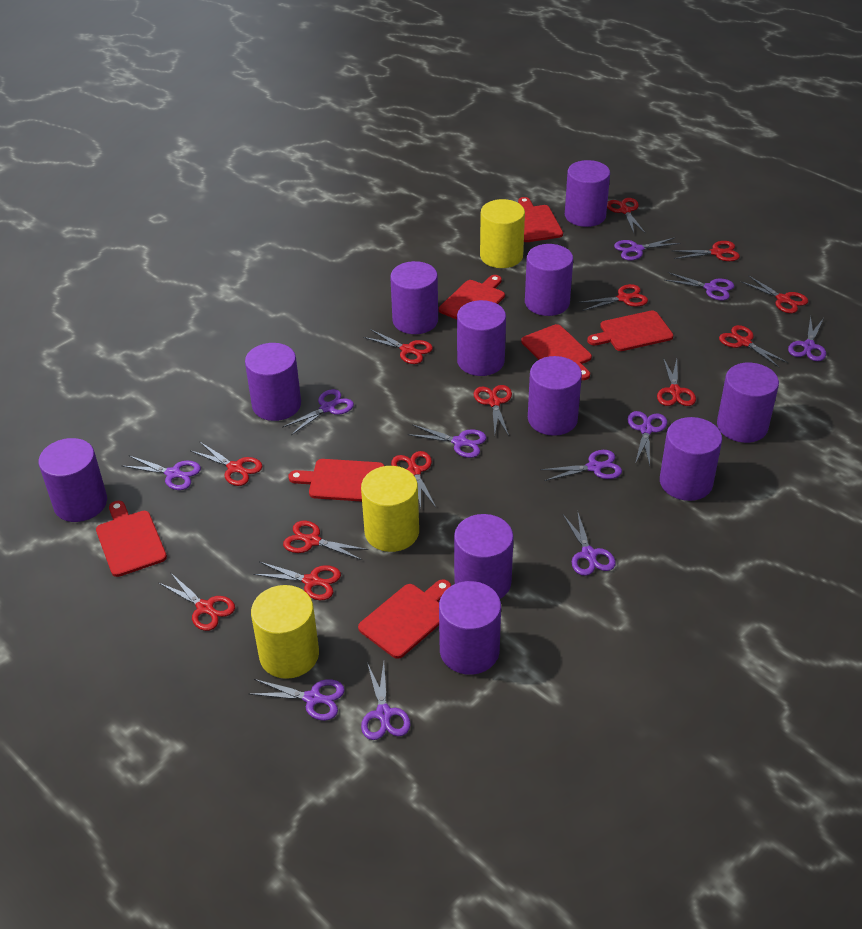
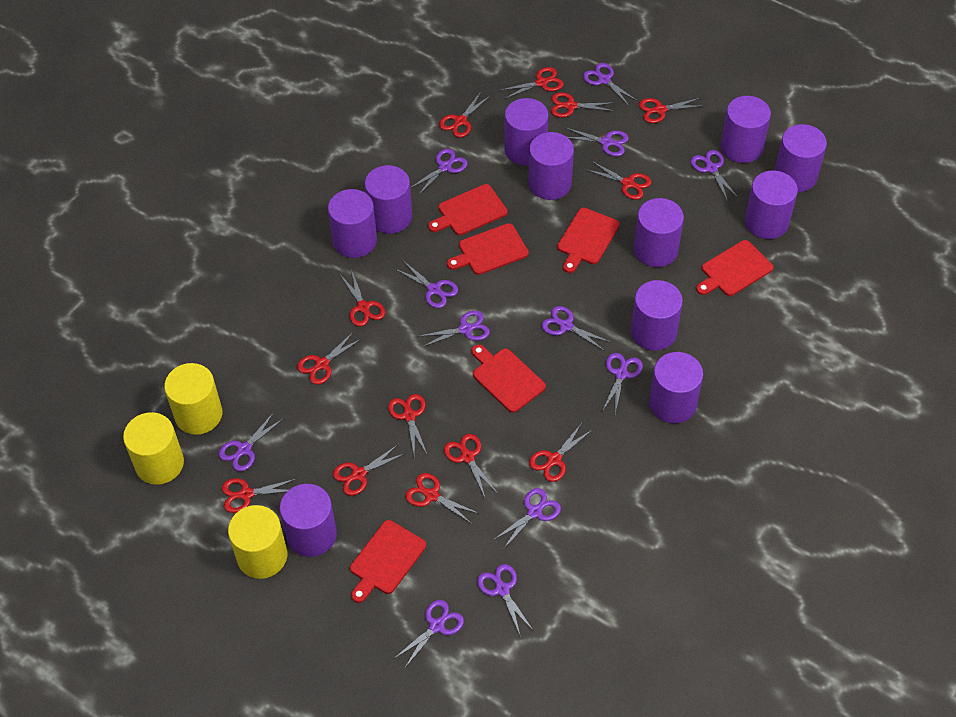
purple scissors: [122,456,201,490] [250,679,345,721] [282,389,354,435] [361,662,411,740] [407,424,486,458] [540,450,622,481] [563,510,616,576] [614,237,681,260] [627,411,667,465] [665,272,734,300] [788,316,826,361] = 11 -> [219,412,284,472] [395,261,458,308] [395,600,464,669] [410,149,468,194] [420,311,490,347] [477,564,533,637] [493,488,561,548] [542,306,612,351] [566,128,629,157] [583,63,638,107] [603,353,643,414] [691,150,738,201] = 12
red cutting board: [96,501,167,577] [288,459,385,502] [358,579,451,659] [439,275,505,319] [518,197,563,242] [521,324,592,380] [587,310,673,351] = 7 -> [350,520,426,603] [428,184,508,235] [447,223,529,275] [471,344,546,413] [557,208,620,273] [696,240,773,296] = 6

